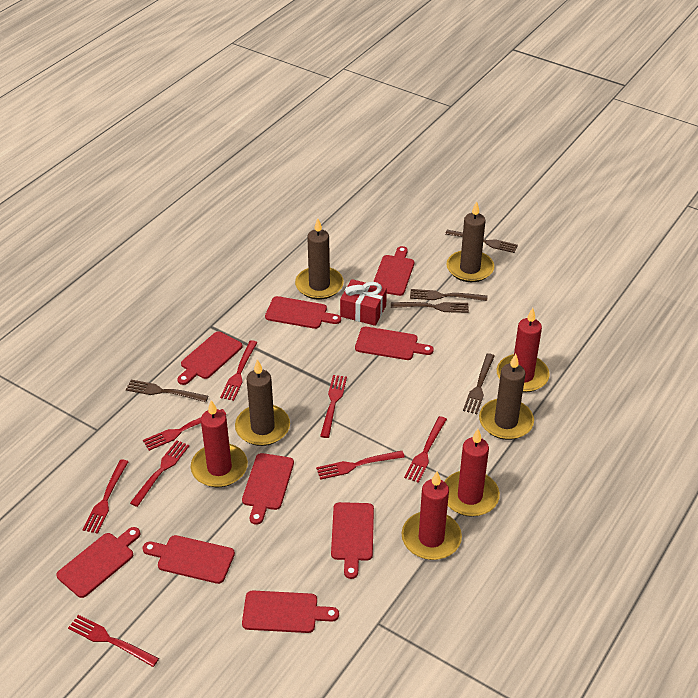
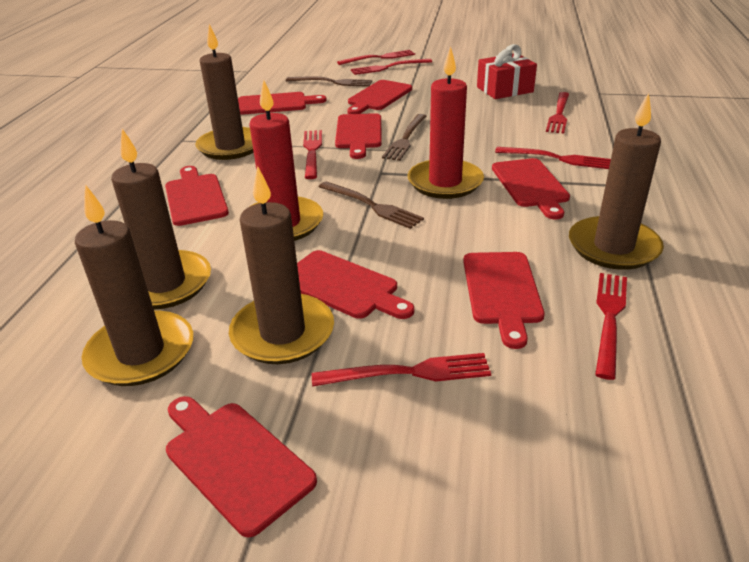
brown candle: [235,359,290,446] [295,218,344,300] [446,201,494,282] [479,354,534,440] = 4 -> [75,184,193,386] [111,129,211,310] [195,24,254,160] [229,166,334,364] [569,93,664,270] = 5
brown fork: [126,380,208,402] [391,302,469,313] [410,289,487,301] [445,230,518,253] [463,353,495,414] = 5 -> [286,77,372,87] [319,181,424,229] [382,114,427,161] = 3
red candle: [191,400,248,487] [402,471,462,560] [444,429,500,517] [497,308,550,393] = 4 -> [249,79,323,241] [407,46,484,199] = 2
red cutting board: [56,527,140,598] [143,535,235,584] [177,331,243,385] [242,453,294,525] [242,590,339,633] [265,296,341,329] [331,502,374,579] [355,327,434,360] [373,246,414,296] = 9 -> [165,166,229,226] [166,396,317,538] [238,92,327,115] [297,250,414,319] [335,113,382,159] [347,80,412,114] [463,252,545,349] [492,158,570,219] = 8
red fork: [68,615,159,667] [83,459,129,534] [130,440,189,507] [143,409,226,451] [220,340,258,401] [316,451,405,480] [320,375,347,438] [404,416,447,483] = 8 -> [303,130,322,179] [312,353,491,387] [337,50,415,65] [351,59,432,75] [495,147,611,169] [546,92,569,134] [595,273,627,380] = 7

